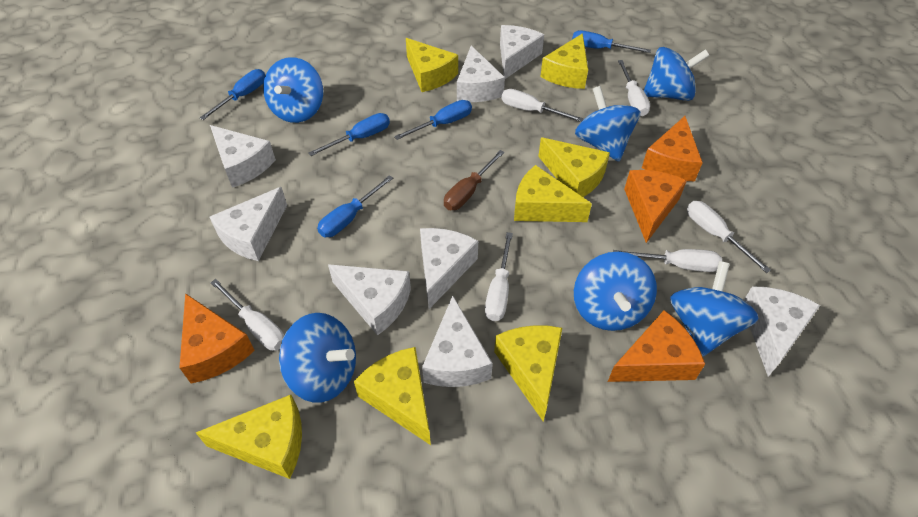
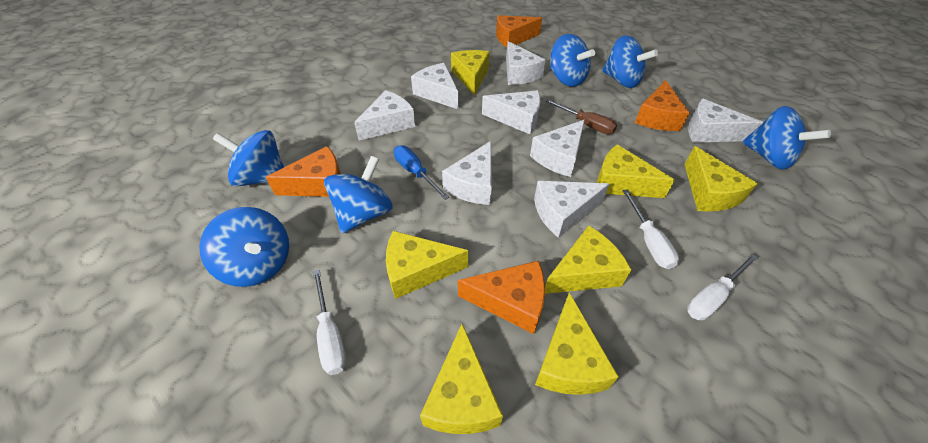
blue screwdriver: [200,69,265,120] [308,113,390,156] [317,175,393,237] [394,100,472,140] [572,30,651,53] = 5 -> [394,145,449,200] = 1
white screwdriver: [210,279,284,351] [485,232,513,321] [501,89,584,122] [613,249,722,272] [618,60,650,116] [687,201,771,273] = 6 -> [313,269,346,375] [623,190,679,269] [687,254,758,320] = 3

